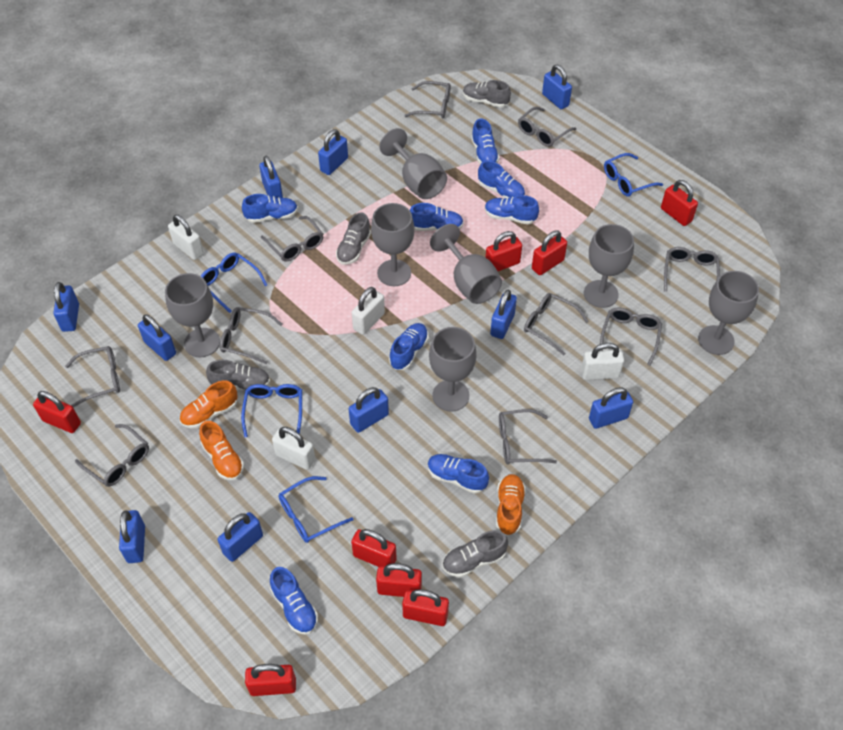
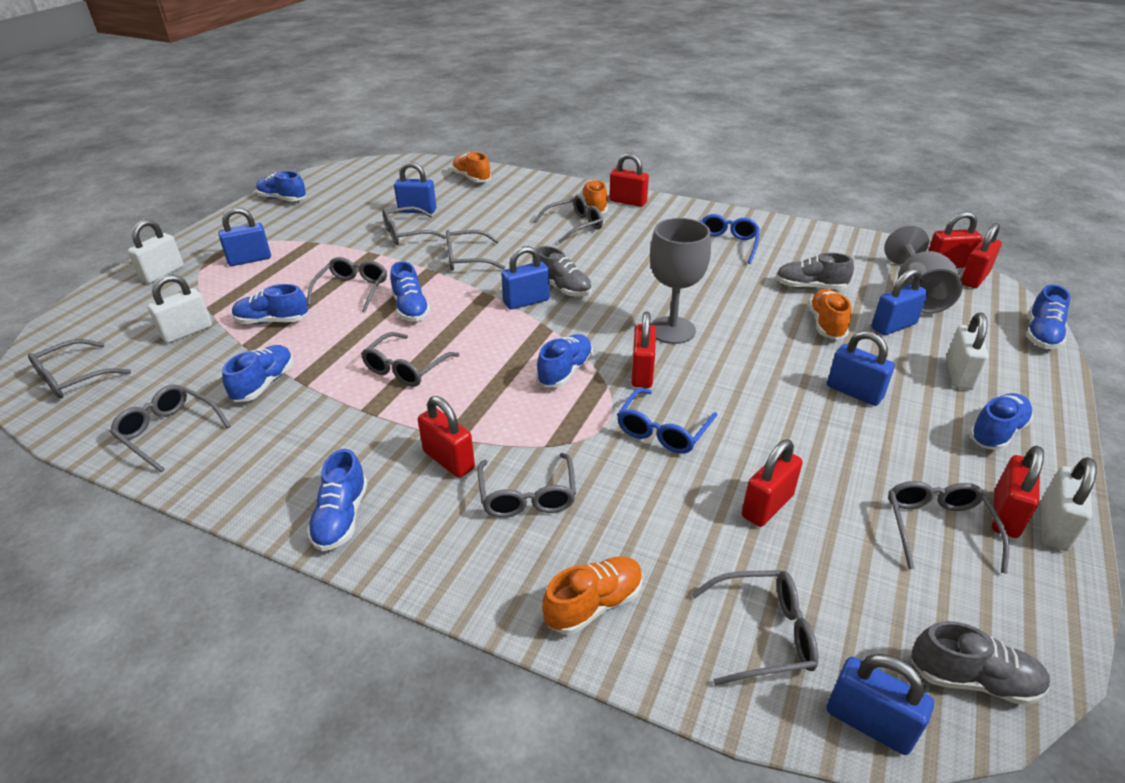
blue glasses: [201,253,267,313] [241,384,302,437] [279,476,354,543] [604,153,663,196] = 4 -> [617,388,717,454] [700,214,760,264] = 2
blue padlock: [53,282,79,332] [119,510,145,563] [138,314,176,361] [218,512,263,562] [259,156,283,198] [318,129,348,175] [349,387,389,433] [490,290,517,339] [542,65,572,109] [589,387,633,429] = 10 -> [218,207,271,266] [394,162,436,214] [501,246,550,310] [827,331,895,406] [827,654,934,755] [872,269,928,335] = 6
grey goblet: [165,273,220,357] [371,203,415,286] [379,128,447,199] [429,327,477,412] [430,224,502,304] [584,224,634,308] [698,271,759,355] = 7 -> [650,218,711,344] [884,225,963,314] = 2
grey shoe: [206,360,270,390] [336,212,371,265] [442,530,508,578] [463,80,511,108] = 4 -> [536,246,592,297] [776,253,854,290] [911,621,1050,705] = 3
orange shoe: [180,380,238,429] [199,421,244,480] [496,474,526,535] = 3 -> [452,152,491,182] [542,556,643,635] [581,180,608,214] [809,289,851,340] = 4
red padlock: [33,391,81,433] [245,664,296,696] [351,529,397,567] [376,563,422,597] [402,589,449,626] [485,231,522,271] [532,230,567,275] [661,180,698,226] = 8 -> [418,396,475,478] [609,153,649,207] [631,312,656,388] [742,440,803,527] [928,211,982,268] [961,223,1002,288] [992,446,1044,538] = 7

